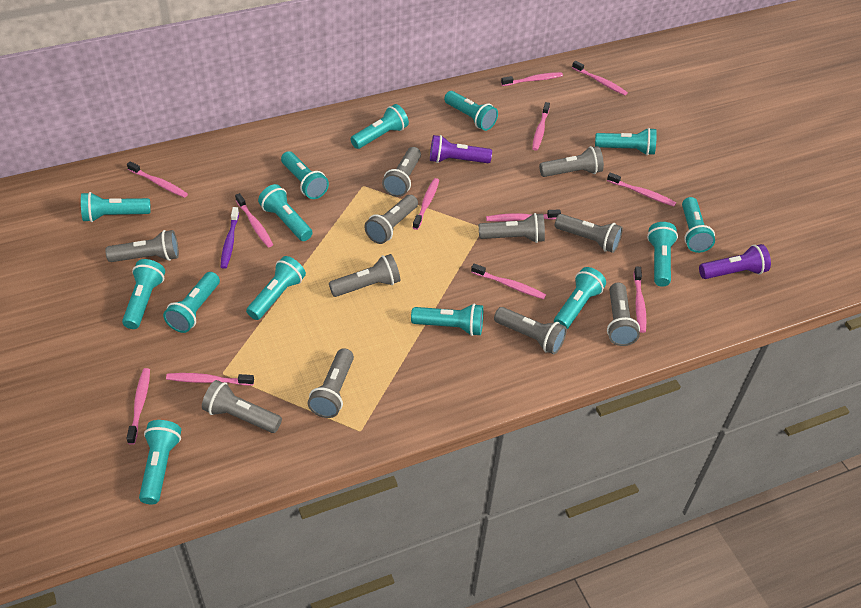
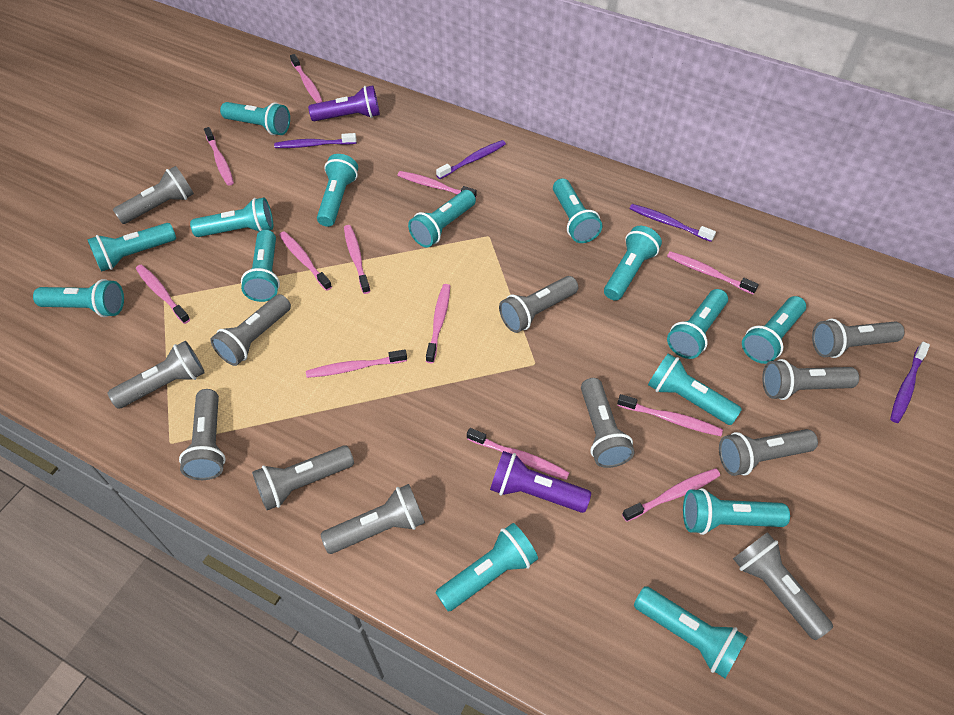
grey flashlight: [105,230,179,262] [202,380,282,433] [308,348,354,418] [329,254,400,297] [364,195,418,244] [382,147,421,197] [479,213,545,243] [494,307,567,354] [539,146,604,177] [555,214,623,253] [607,282,640,346] = 11 -> [108,341,205,409] [113,166,194,224] [179,389,226,480] [210,294,291,366] [252,445,354,510] [321,484,425,554] [499,276,578,333] [581,378,635,468] [719,429,818,476] [733,532,833,640] [762,359,859,400] [812,319,905,358] = 12
purple toothbrush: [221,207,239,269] = 1 -> [274,133,356,148] [436,140,506,179] [629,204,716,242] [890,342,930,423] = 4
turquoise flashlight: [81,192,151,222] [122,259,165,329] [139,420,181,505] [163,272,220,333] [246,256,306,320] [258,184,313,241] [281,151,329,199] [350,104,409,149] [411,303,483,336] [444,91,498,131] [554,267,606,329] [595,128,657,155] [647,222,678,287] [682,197,715,253] = 14 -> [33,279,124,317] [87,223,176,272] [190,198,273,237] [220,102,290,135] [241,230,280,302] [317,154,358,227] [408,190,476,248] [435,523,538,611] [553,178,602,243] [604,226,662,301] [634,586,748,678] [648,353,742,425] [667,289,728,359] [683,488,790,535] [742,296,806,364] = 15

